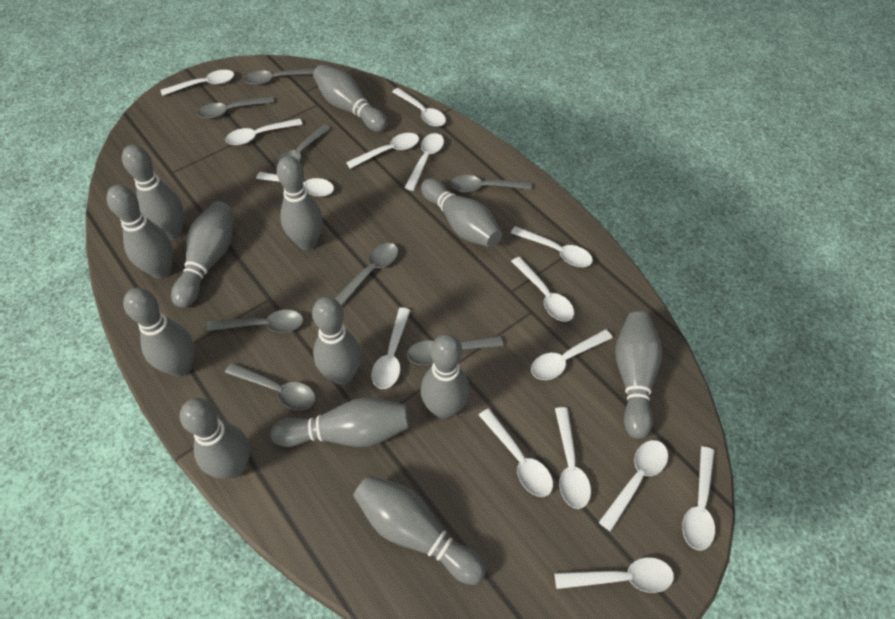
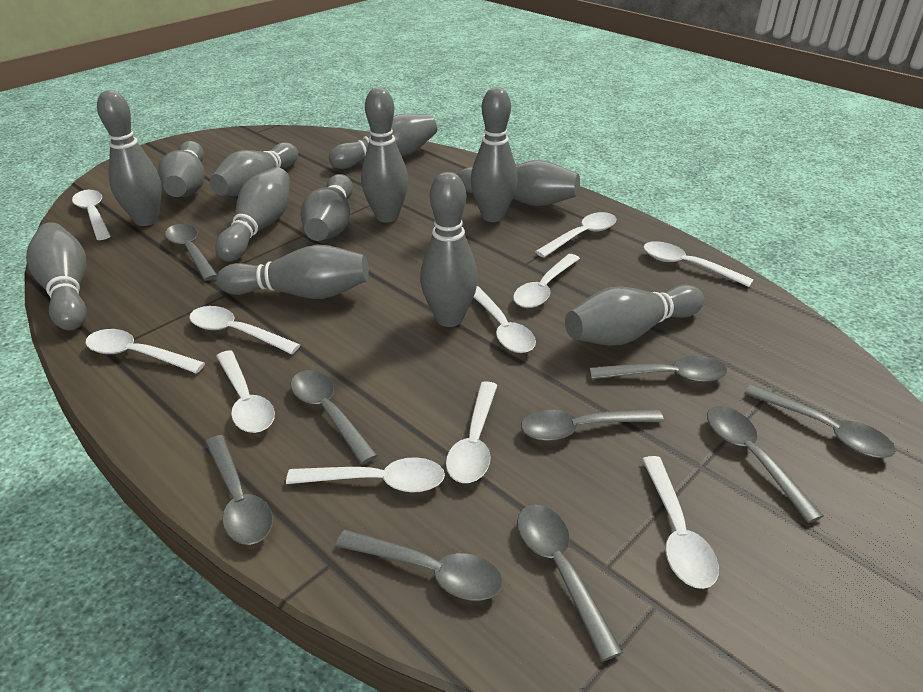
grey spoon: [197,96,274,119] [206,310,303,333] [225,363,316,410] [244,68,316,85] [275,125,331,169] [335,243,398,306] [407,336,503,365] [450,175,532,192] = 8 -> [165,224,217,281] [205,435,273,545] [291,370,378,464] [336,530,503,601] [517,505,623,661] [521,409,664,441] [589,356,727,382] [707,406,824,523] [744,384,896,458] = 9
white spoon: [160,70,234,96] [225,118,303,145] [256,172,334,197] [346,133,419,169] [371,308,411,389] [392,88,446,127] [404,133,444,191] [479,408,553,497] [511,226,593,267] [511,257,574,322] [531,329,613,380] [554,557,674,593] [555,407,591,509] [599,440,668,532] [682,446,715,551] = 15 -> [72,190,111,240] [85,329,205,374] [189,306,300,354] [216,350,275,433] [286,457,445,493] [446,381,497,483] [474,286,536,353] [513,254,580,308] [535,212,616,258] [642,456,719,589] [644,241,754,287] = 11

